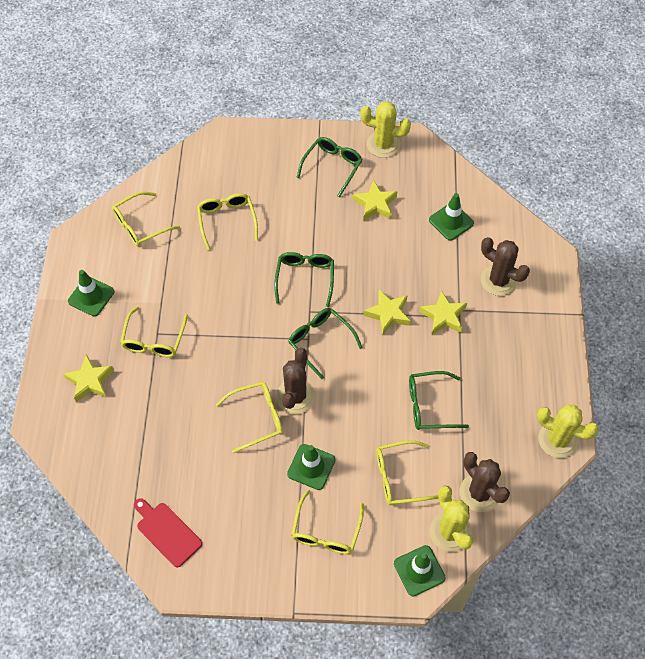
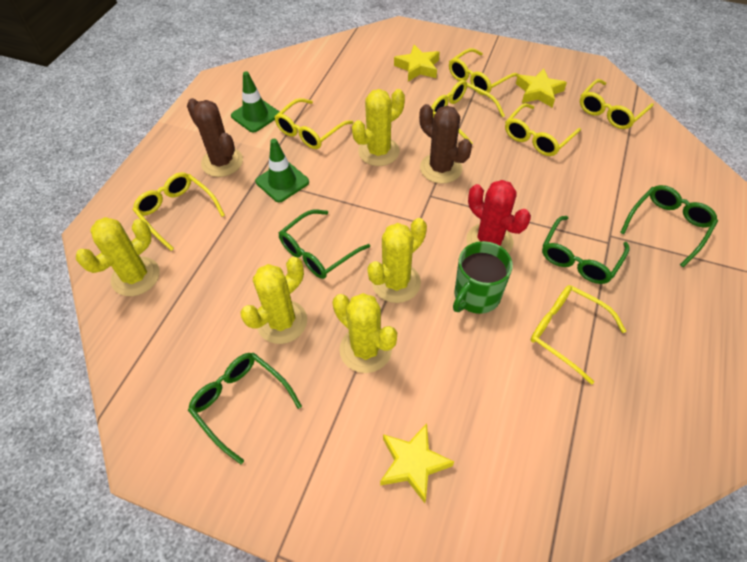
brown cactus: [276,348,315,414] [460,452,510,512] [481,237,530,296] = 3 -> [187,98,243,177] [419,104,472,184] = 2
green mug: none = 0 -> [453,241,513,314] = 1
green traffic cone: [68,270,114,316] [287,444,335,490] [394,545,446,597] [429,193,474,241] = 4 -> [231,71,279,133] [255,139,309,202] = 2
red cactus: none = 0 -> [466,180,531,253] = 1
red cutting board: [134,498,202,568] = 1 -> none = 0
yellow cactus: [360,101,411,158] [430,485,473,552] [537,404,599,458] = 3 -> [76,217,160,296] [240,257,307,344] [332,293,397,373] [352,89,405,166] [367,218,427,303] = 5
yellow glasses: [112,191,180,246] [120,306,188,357] [197,193,258,250] [216,382,283,453] [291,489,364,554] [376,440,439,505] = 6 -> [133,172,225,251] [275,98,353,149] [431,80,505,144] [449,48,520,95] [505,103,581,156] [530,285,626,385] [580,79,654,129] = 7
yellow star: [63,354,114,402] [353,180,397,220] [363,290,411,335] [419,290,467,335] = 4 -> [380,423,454,503] [394,45,440,81] [516,68,567,108] = 3

